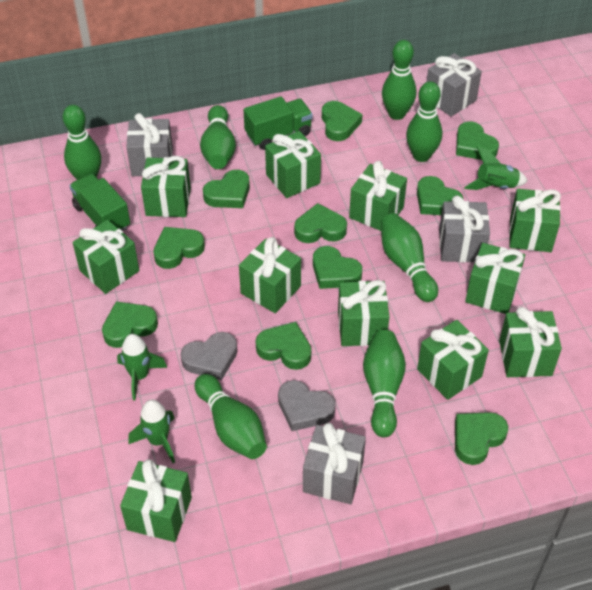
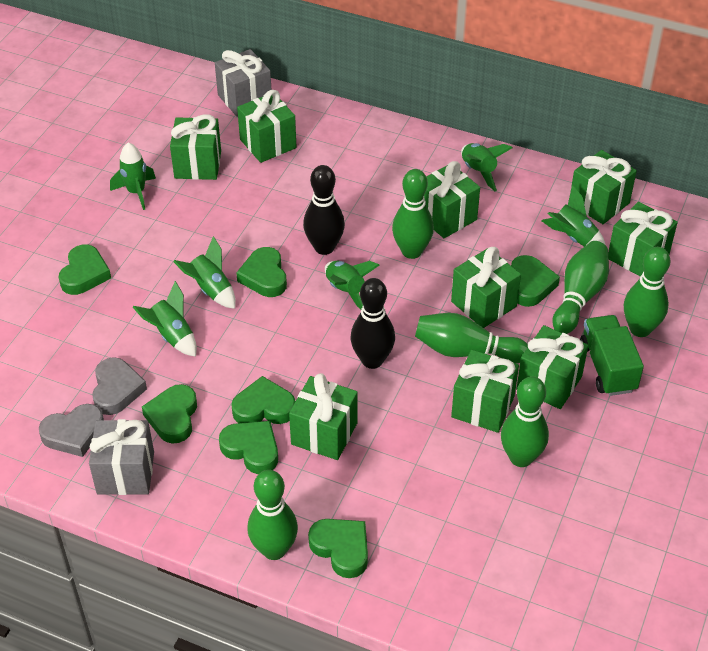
black bowling pin: none = 0 -> [303,165,345,255] [350,278,395,369] = 2
green bowling pin: [63,105,102,180] [195,374,267,459] [200,105,236,169] [363,330,406,437] [381,213,438,302] [382,40,416,120] [406,82,442,162] = 7 -> [247,470,298,560] [392,169,434,259] [415,313,528,363] [501,376,549,467] [552,241,609,334] [624,247,670,337] = 6
green gift: [73,220,139,294] [120,459,192,542] [141,156,191,217] [239,237,301,313] [265,131,321,198] [338,280,390,346] [349,161,407,231] [417,320,489,400] [465,243,525,314] [499,307,562,377] [509,189,561,252] = 11 -> [170,114,221,180] [237,90,296,163] [289,373,358,460] [424,161,480,238] [451,247,521,328] [451,350,519,433] [516,325,588,409] [571,150,637,224] [608,202,678,277] = 9
green heart: [102,301,158,348] [153,227,205,269] [203,170,250,208] [256,322,311,370] [294,203,347,243] [313,246,362,289] [322,101,363,141] [417,176,463,215] [455,412,508,465] [456,121,499,160] = 10 -> [59,245,111,295] [142,384,197,443] [219,421,278,474] [232,376,295,424] [236,247,287,297] [308,519,368,578] [511,255,560,307] = 7
green rocket: [117,334,167,401] [128,399,175,463] [464,146,528,190] = 3 -> [110,142,156,210] [132,281,197,357] [173,236,236,309] [325,261,380,309] [461,143,513,191] [542,185,605,247] = 6
green truck: [69,173,130,231] [243,96,313,150] = 2 -> [580,315,644,396] = 1
grey gift: [126,113,173,176] [303,423,366,504] [427,53,482,117] [439,196,490,263] = 4 -> [89,419,154,495] [215,49,272,117] = 2

